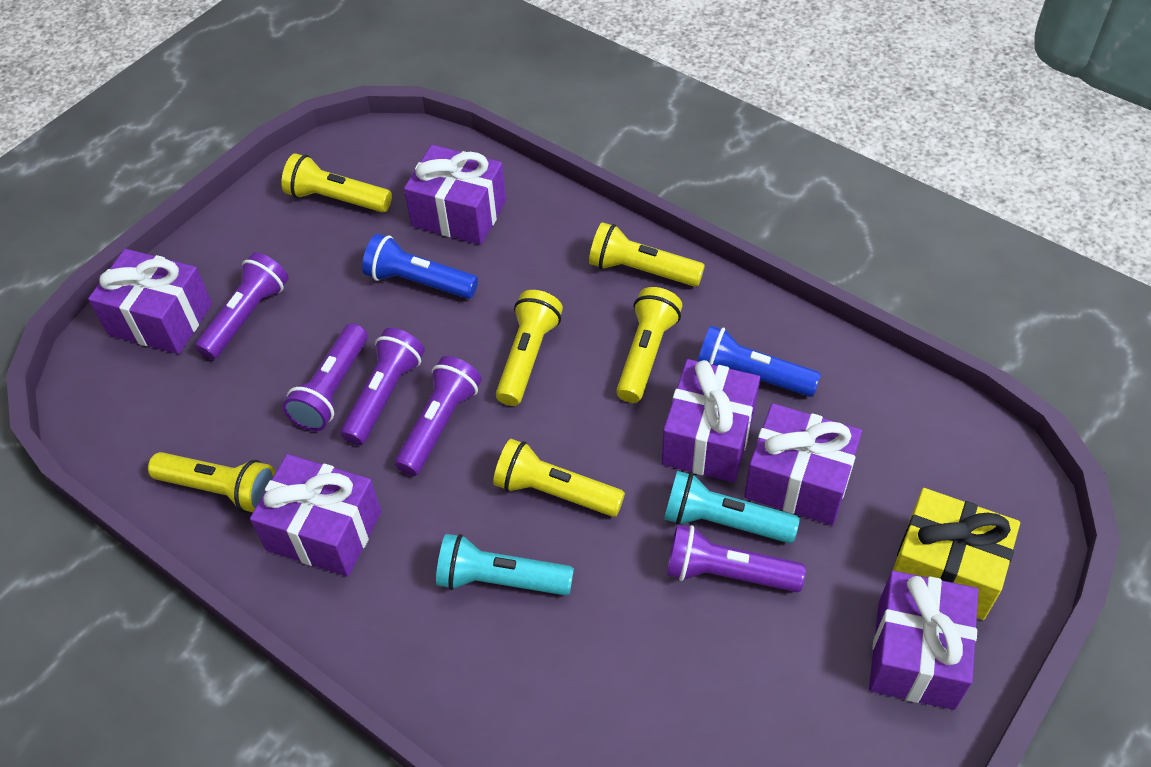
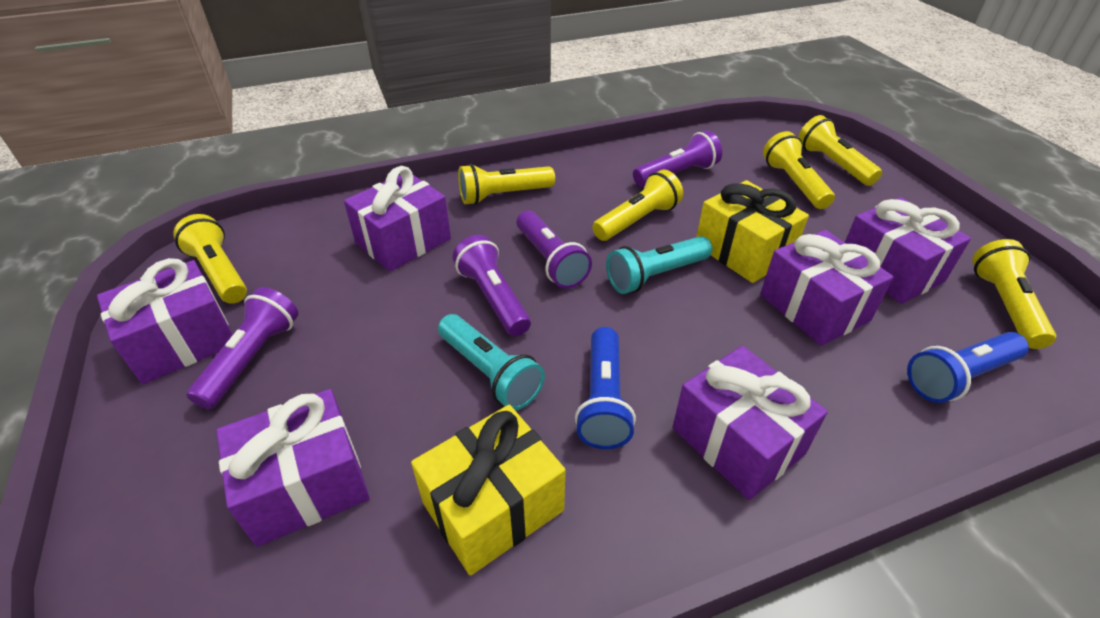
purple flashlight: [195,252,288,360] [282,323,368,431] [340,328,425,446] [395,356,482,476] [667,524,806,592] = 5 -> [186,287,298,409] [453,235,531,336] [517,211,592,288] [633,130,722,187] = 4
yellow gift: [893,488,1020,620] = 1 -> [411,405,565,576] [696,180,809,283] = 2

